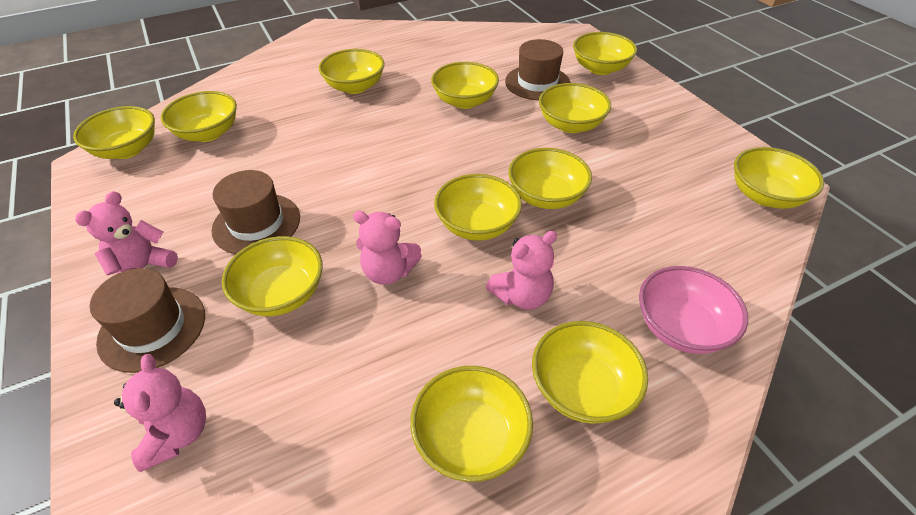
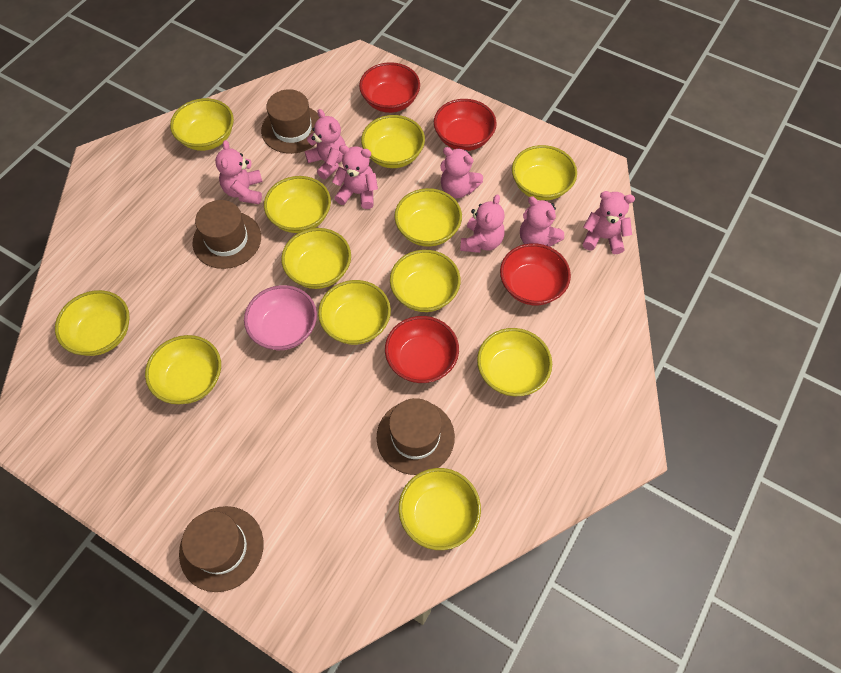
brown hat: [90,268,205,373] [212,170,300,254] [505,39,570,100] = 3 -> [179,506,263,592] [193,200,261,269] [261,89,320,154] [377,398,455,475] = 4
pink teddy bear: [75,191,178,275] [114,354,206,472] [353,211,422,285] [486,230,557,310] = 4 -> [215,140,263,204] [305,109,346,180] [332,145,378,209] [440,147,483,198] [460,194,505,253] [520,196,564,247] [583,191,635,254] = 7
red bowl: none = 0 -> [359,62,420,113] [385,316,459,383] [434,99,497,151] [500,243,571,305] = 4

